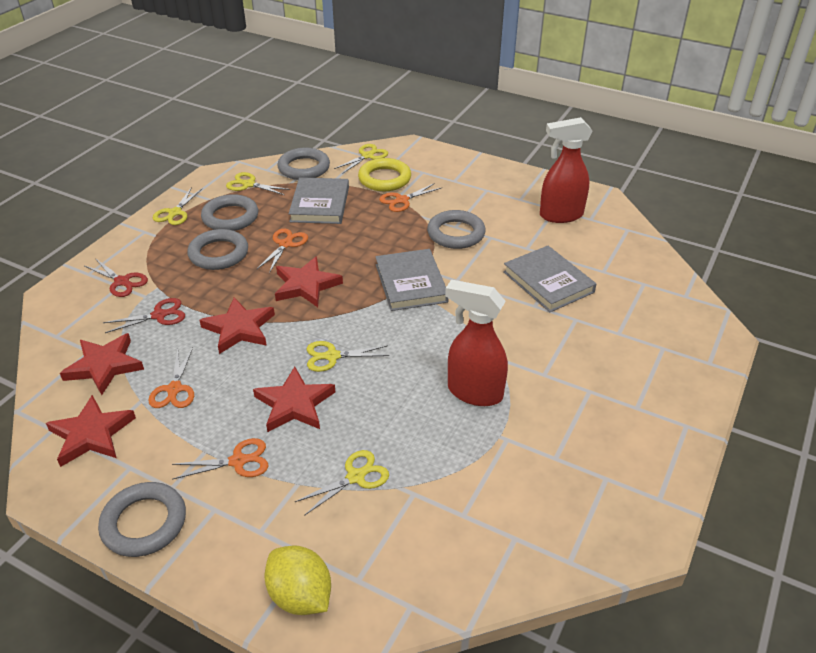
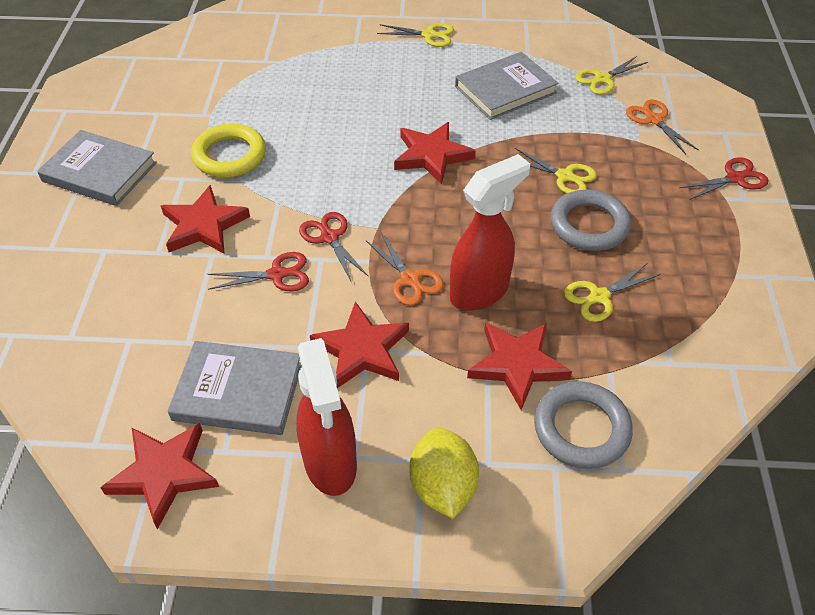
grey ring: [98,482,186,557] [187,229,248,270] [201,194,258,231] [278,148,330,180] [427,210,486,249] = 5 -> [534,381,633,469] [550,190,631,251] = 2
orange scissors: [148,347,194,408] [172,438,268,480] [257,229,308,273] [379,183,441,212] = 4 -> [366,233,444,305] [626,100,699,154] = 2
red scissors: [85,258,148,297] [103,298,185,333] = 2 -> [208,252,309,291] [299,212,369,283] [679,157,769,200] = 3
yellow scissors: [153,187,202,225] [226,172,290,195] [295,450,389,516] [307,341,389,372] [334,144,388,174] = 5 -> [377,23,454,47] [507,148,597,194] [564,263,660,322] [575,56,648,95] = 4

